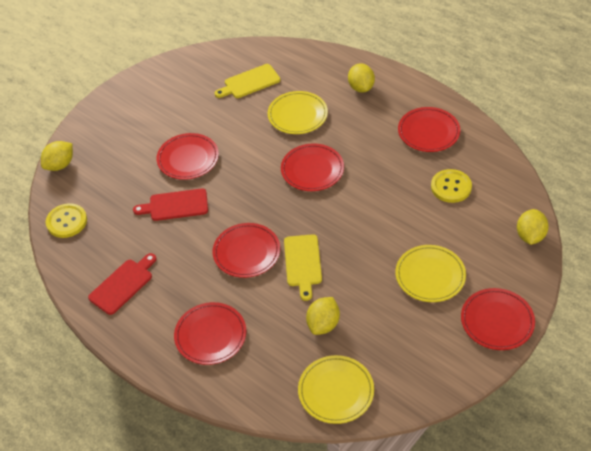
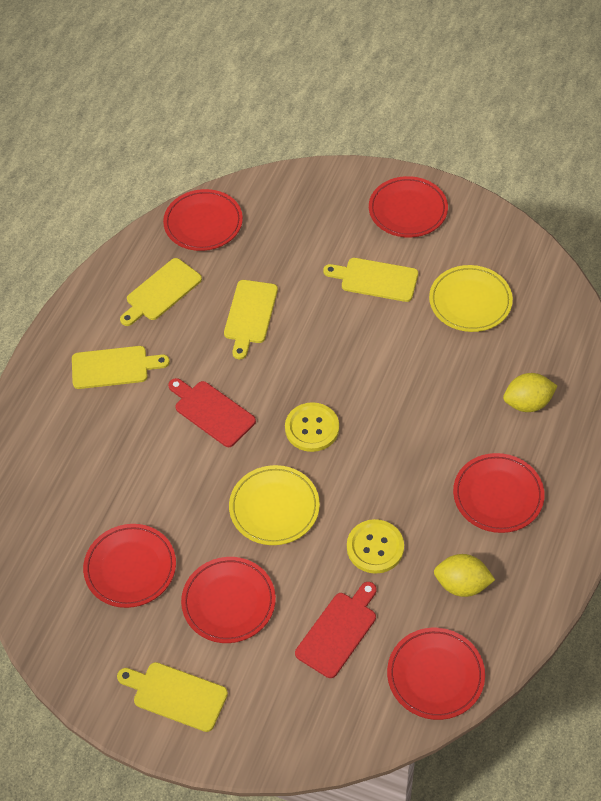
yellow cutting board: [214,64,280,98] [284,234,322,301] = 2 -> [72,346,170,389] [117,662,228,732] [120,258,202,326] [224,280,278,359] [323,258,418,302] = 5
yellow lemon: [41,141,73,171] [306,297,340,335] [348,63,375,93] [517,209,549,245] = 4 -> [434,554,495,597] [503,373,557,412] = 2
yellow plate: [267,91,328,134] [298,355,374,424] [395,245,466,302] = 3 -> [229,465,320,545] [429,265,513,332] = 2

